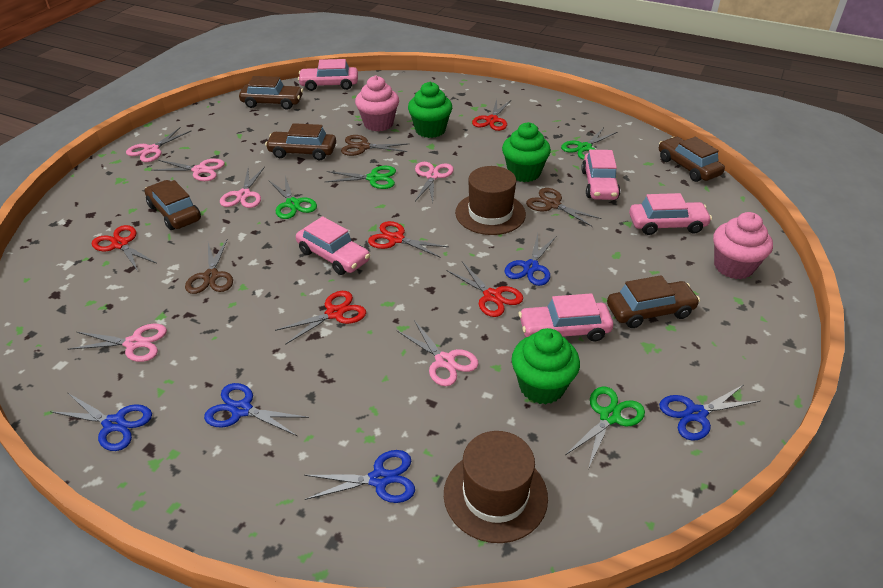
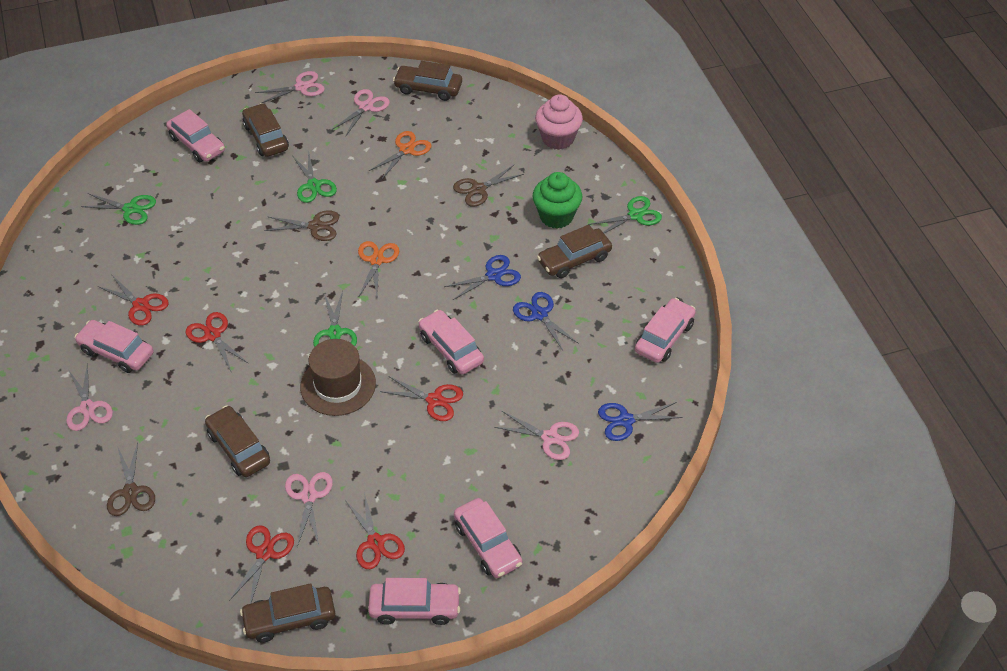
blue scissors: [50,393,152,451] [204,383,309,436] [304,450,415,503] [505,234,556,286] [659,385,761,441] = 5 -> [444,255,521,301] [513,292,579,352] [598,402,683,441] = 3
brown hat: [444,431,548,543] [455,166,526,235] = 2 -> [300,339,376,416] = 1
green cupcake: [408,82,452,138] [502,122,551,182] [512,328,580,404] = 3 -> [533,172,582,229] = 1
orange scissors: none = 0 -> [358,241,399,296] [369,131,431,179] = 2
pink car: [296,216,370,275] [298,59,358,91] [519,293,613,342] [581,149,620,200] [629,193,712,235] = 5 -> [75,320,154,373] [166,109,225,162] [368,578,461,625] [419,310,484,374] [454,498,522,578] [635,298,696,363] = 6
pink cupcake: [355,76,399,131] [713,212,773,279] = 2 -> [535,95,583,150] = 1
pink scissors: [68,324,167,362] [126,127,191,162] [151,159,225,181] [220,167,265,208] [396,320,479,386] [415,162,454,203] = 6 -> [66,363,113,431] [255,71,325,103] [285,472,333,547] [332,89,390,136] [494,411,579,460] = 5

